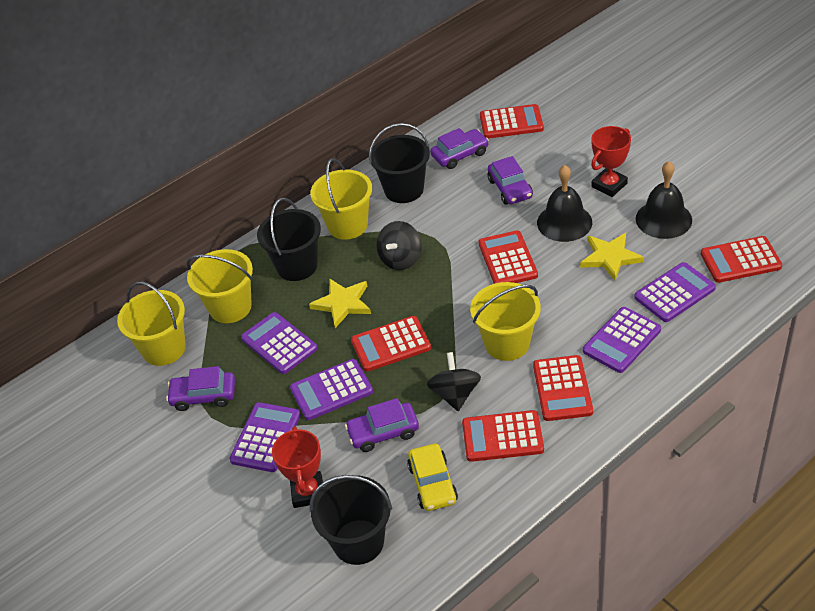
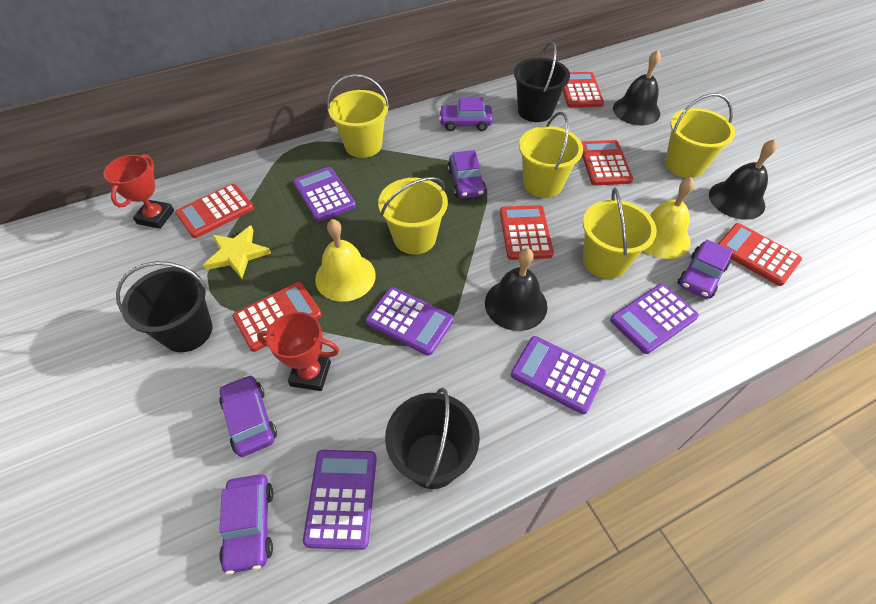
black bell: [537,165,592,242] [636,161,692,239] = 2 -> [485,248,547,331] [613,50,661,126] [709,139,777,220] = 3
black spinning top: [377,221,422,270] [427,352,481,411] = 2 -> none = 0
purple car: [166,366,235,411] [345,398,419,452] [430,128,489,169] [488,156,533,205] = 4 -> [219,375,277,457] [219,474,273,575] [439,97,493,131] [447,150,486,198] [677,240,733,299] = 5
yellow bell: none = 0 -> [315,219,376,302] [644,177,695,259] = 2
yellow bucket: [117,282,186,366] [187,249,253,323] [310,158,372,240] [470,282,541,361] = 4 -> [327,74,389,158] [378,177,448,254] [519,112,583,198] [583,188,657,279] [665,93,735,178] = 5
yellow car: [407,444,458,511] = 1 -> none = 0
yellow star: [309,278,371,328] [580,233,644,281] = 2 -> [203,225,271,279] = 1

